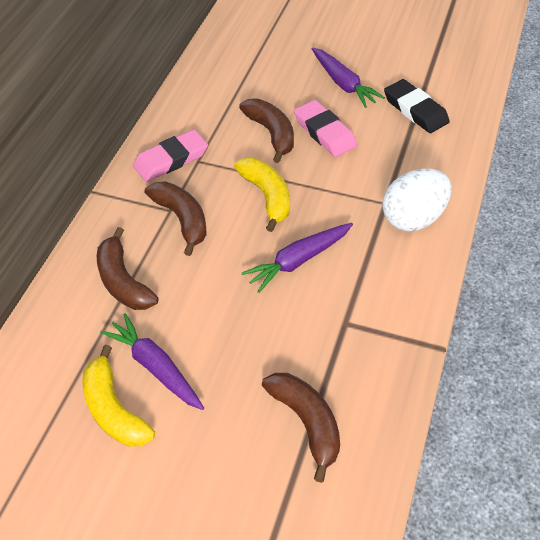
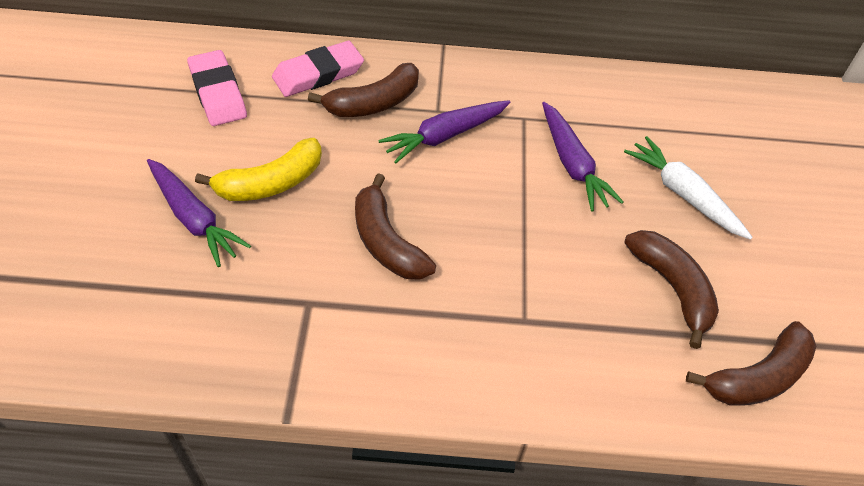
black eraser: [384,79,450,133] = 1 -> none = 0
white carrot: none = 0 -> [624,136,753,240] = 1
white egg: [382,169,452,231] = 1 -> none = 0
yellow banana: [82,345,155,447] [234,158,290,232] = 2 -> [195,138,322,201] = 1

